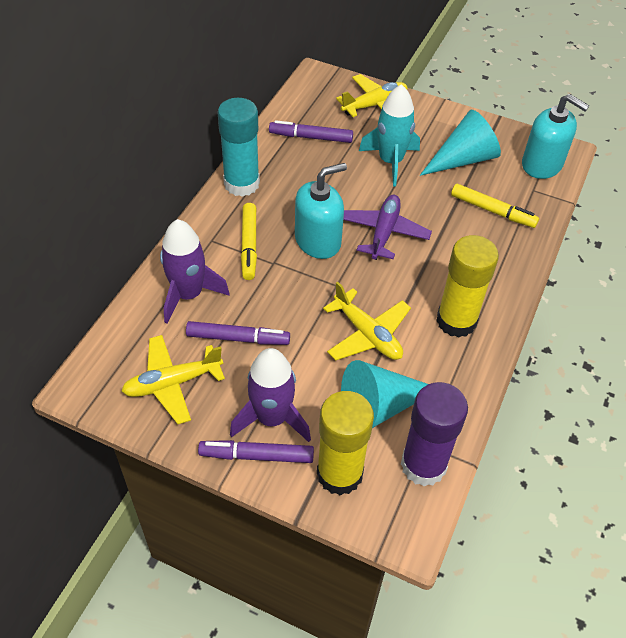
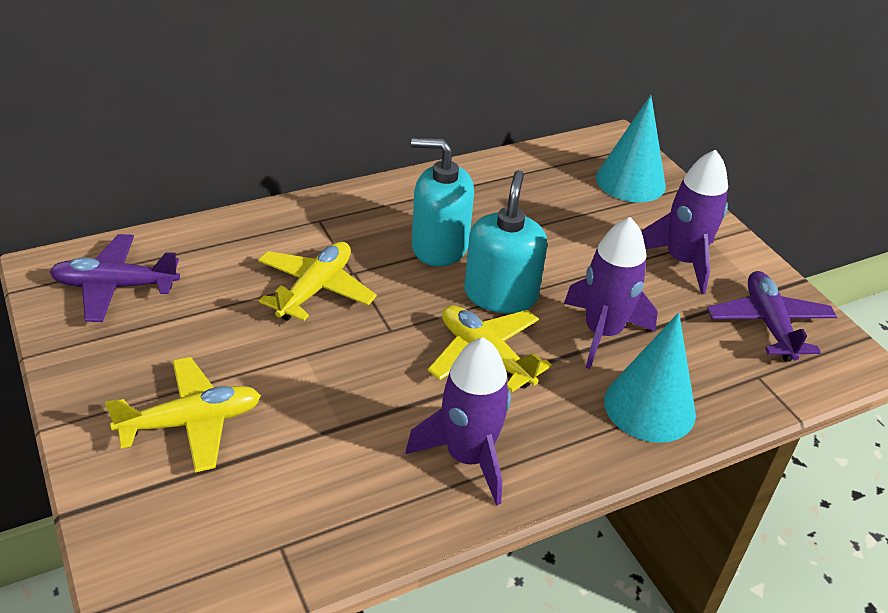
purple glue stick: [401,382,468,487] = 1 -> none = 0
purple marker: [186,321,290,345] [198,440,314,463] [269,120,353,143] = 3 -> none = 0
purple plane: [343,195,432,260] = 1 -> [50,234,180,322] [707,271,837,361] = 2
purple rocket: [160,219,230,324] [230,348,311,442] = 2 -> [405,337,511,506] [564,217,658,369] [641,149,728,294] = 3
turquoise glue stick: [217,98,260,197] = 1 -> none = 0
turquoise rocket: [359,84,420,186] = 1 -> none = 0
yellow glue stick: [317,391,374,496] [436,235,499,338] = 2 -> none = 0
yellow marker: [241,203,257,280] [451,184,539,228] = 2 -> none = 0

